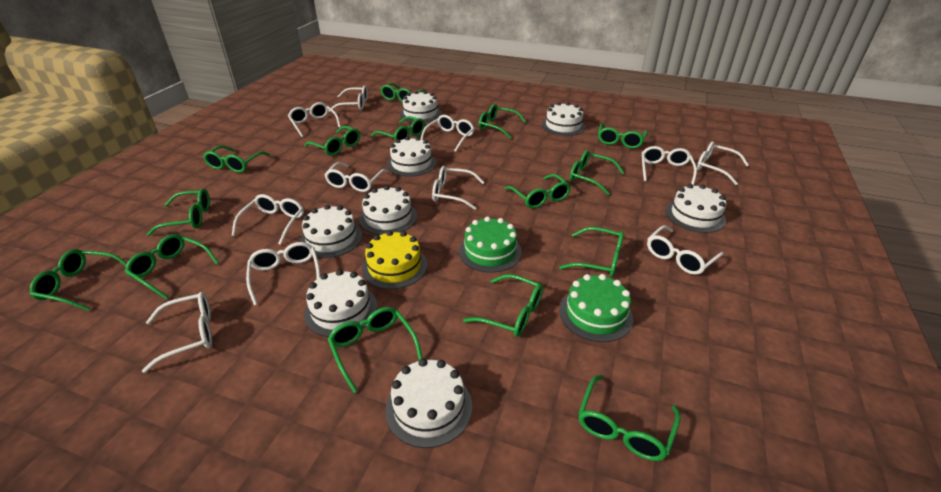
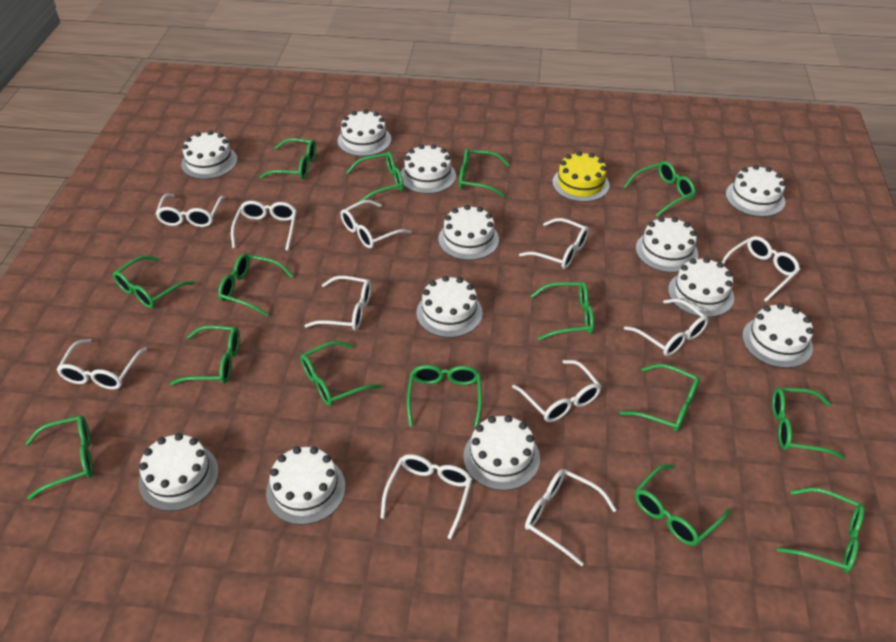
green cake: [459,216,522,273] [559,274,633,342] = 2 -> none = 0
white cake: [300,205,362,258] [304,269,377,337] [359,185,417,235] [385,358,472,448] [387,137,436,177] [400,91,441,122] [542,102,585,136] [665,184,726,233] = 8 -> [139,433,219,511] [181,130,238,179] [266,446,346,525] [338,109,391,156] [401,144,456,194] [417,276,483,338] [438,205,499,260] [463,415,540,491] [636,217,698,273] [668,257,734,317] [726,165,785,217] [742,303,814,368] = 12

